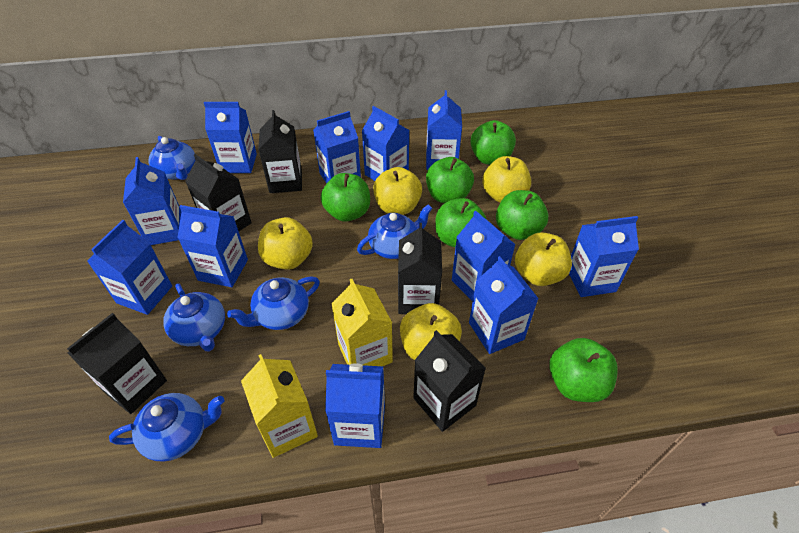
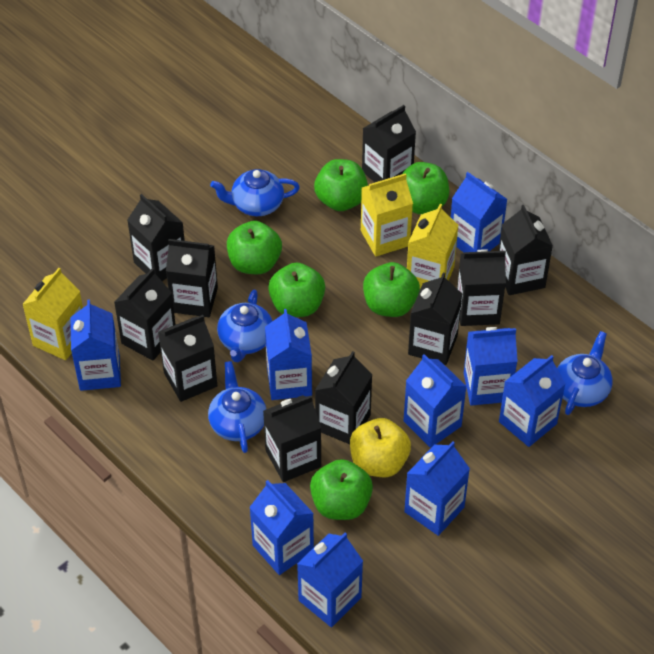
black carton: [67,313,167,414] [185,154,252,231] [258,110,302,193] [398,223,442,314] [413,330,486,432] = 5 -> [114,268,176,361] [127,194,185,281] [158,315,217,402] [166,239,218,317] [263,395,321,482] [315,351,373,444] [362,105,416,182] [408,273,462,365] [457,249,506,326] [499,205,553,295] = 10
blue carton: [87,220,172,315] [123,157,181,245] [177,205,248,287] [204,102,257,173] [313,111,361,183] [325,363,385,448] [362,106,409,181] [426,90,462,170] [452,211,516,302] [469,256,539,354] [569,216,639,297] = 11 -> [70,300,121,391] [249,480,314,575] [265,309,312,400] [297,533,363,627] [404,354,467,448] [404,441,470,536] [451,172,508,252] [464,327,518,406] [499,355,566,447] = 9
blue teapot: [109,393,224,462] [149,136,195,180] [163,283,225,352] [227,276,320,330] [357,204,433,259] = 5 -> [208,361,266,453] [210,169,300,216] [217,290,272,362] [557,331,613,415] = 4
yellow apple: [258,217,313,270] [373,167,422,215] [400,303,462,360] [482,156,531,203] [515,232,572,286] = 5 -> [350,418,411,477] = 1
yellow carton: [241,354,318,458] [331,279,393,366] = 2 -> [22,268,83,360] [361,173,413,257] [407,204,458,289] = 3

